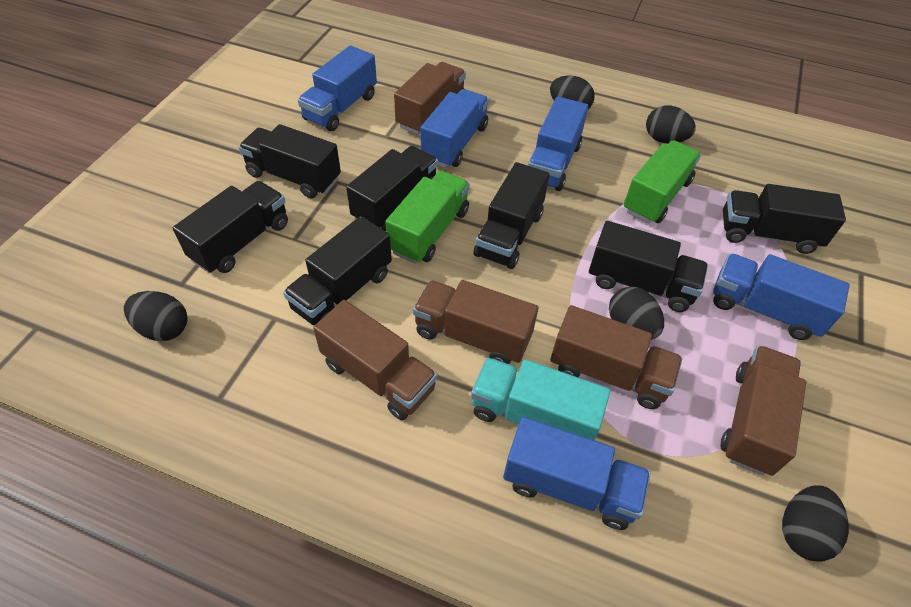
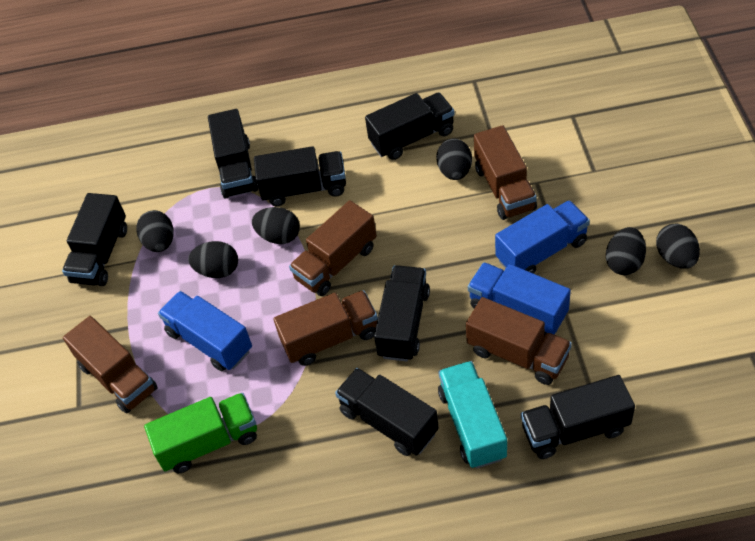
black egg: [124,291,188,341] [550,75,595,109] [609,287,664,340] [646,105,696,143] [782,486,849,562] = 5 -> [136,210,174,252] [188,241,238,278] [252,207,300,244] [436,139,472,180] [606,227,646,275] [656,224,700,269] = 6
blue truck: [298,45,377,131] [420,89,489,168] [503,417,650,530] [528,97,589,191] [713,254,850,340] = 5 -> [158,291,252,371] [468,262,571,336] [495,200,590,274] = 3
green truck: [385,171,470,264] [624,140,701,223] = 2 -> [144,393,257,473] = 1

